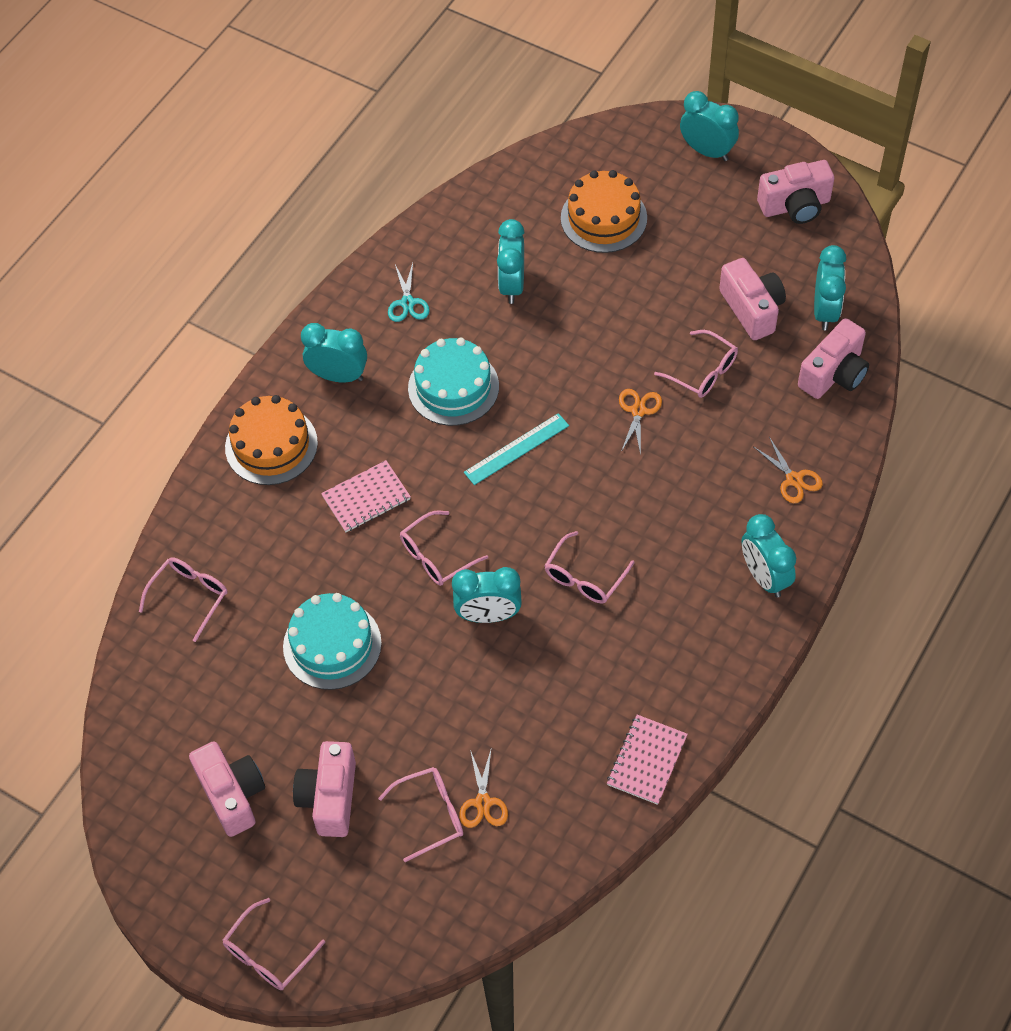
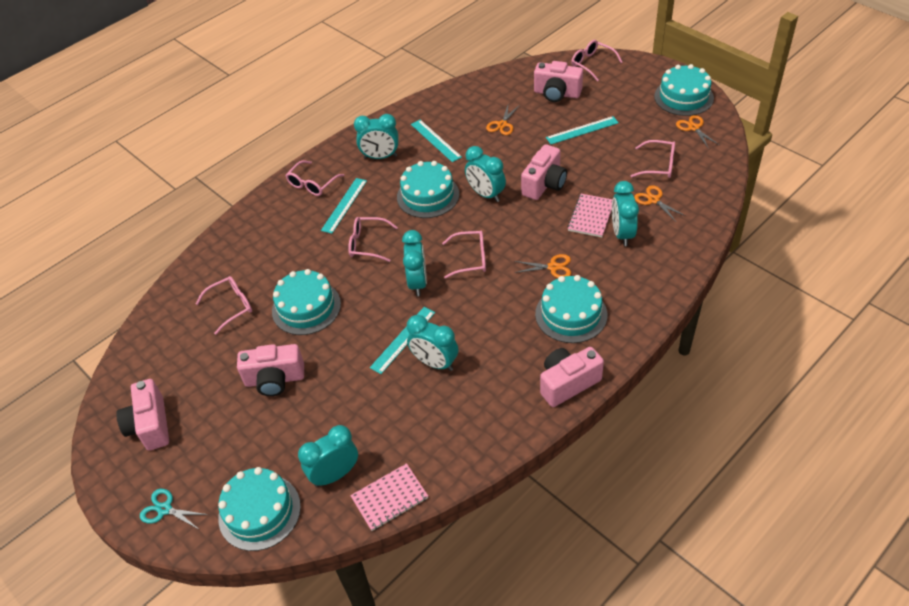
orange cake: [225,395,318,485] [561,170,647,253] = 2 -> none = 0
orange scissors: [459,747,508,828] [619,389,662,455] [754,437,823,503] = 3 -> [486,105,520,135] [514,254,571,278] [634,185,686,222] [676,115,719,149] = 4
turquoise cake: [283,593,382,690] [408,338,499,426] = 2 -> [218,467,301,551] [272,269,341,335] [397,161,459,218] [535,275,607,343] [654,64,714,116] = 5
turquoise ruler: [464,413,569,485] = 1 -> [321,178,367,234] [370,307,435,374] [411,120,462,162] [546,116,619,144] = 4

